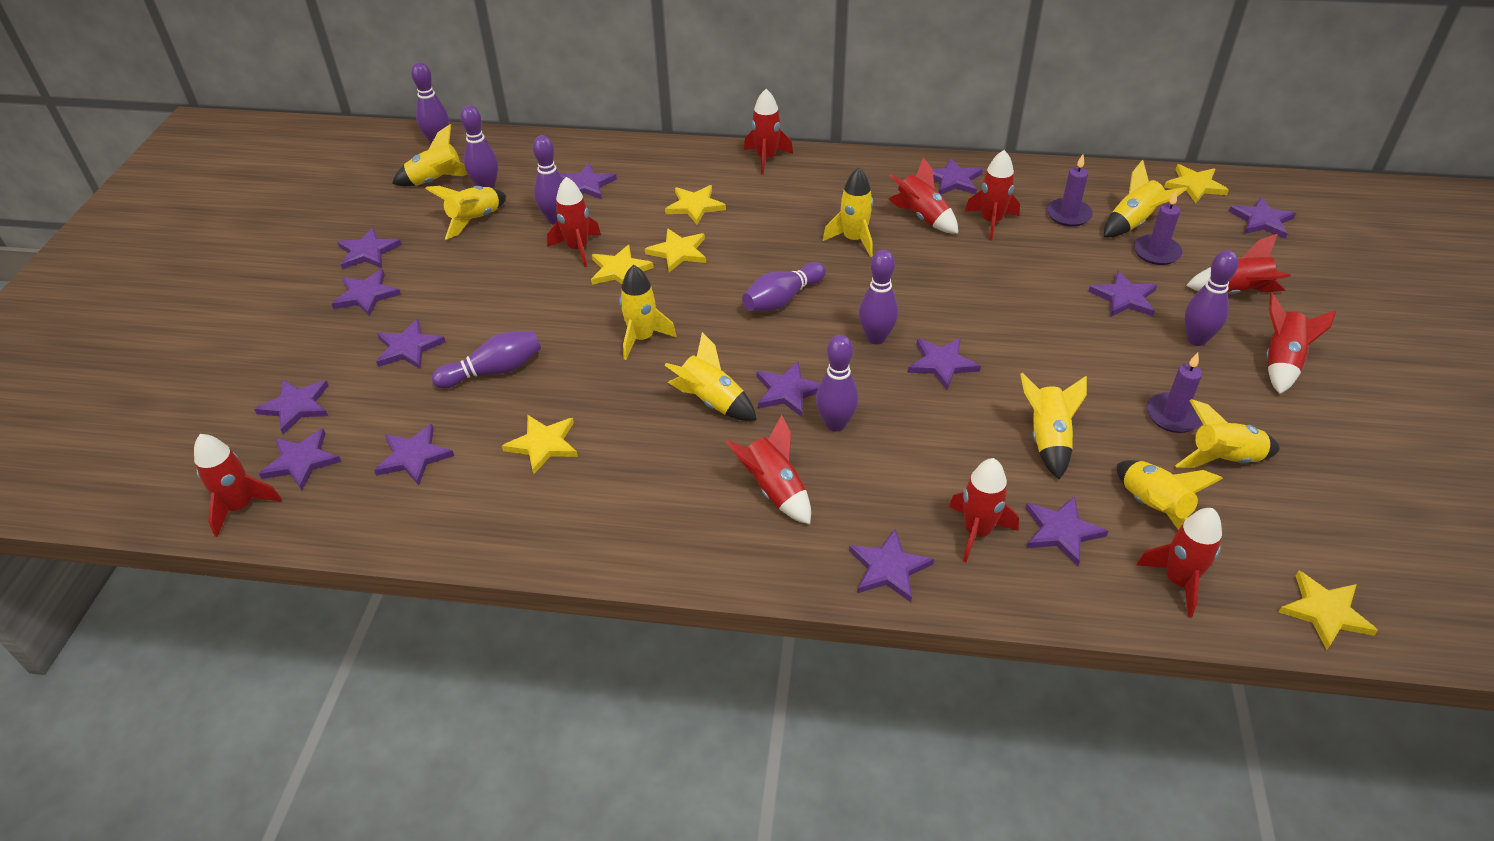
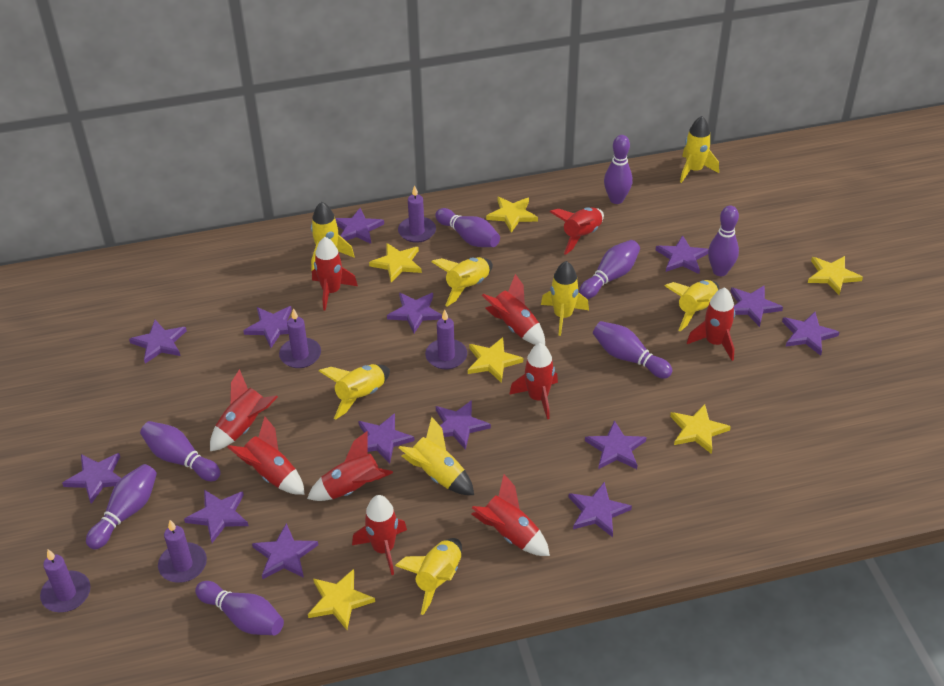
purple candle: [1047,154,1093,227] [1133,191,1182,265] [1147,352,1202,433] = 3 -> [40,550,90,612] [158,520,207,583] [279,308,321,368] [398,185,436,243] [425,310,467,370] = 5
yellow rocket: [392,124,468,186] [425,186,506,240] [619,265,677,360] [665,332,757,421] [823,167,873,257] [1020,373,1087,479] [1104,160,1187,237] [1117,460,1223,530] [1175,399,1280,468] = 9 -> [311,202,355,271] [319,364,390,420] [395,538,462,615] [399,417,474,495] [431,257,493,307] [541,261,589,336] [665,280,719,332] [680,116,719,183] = 8

